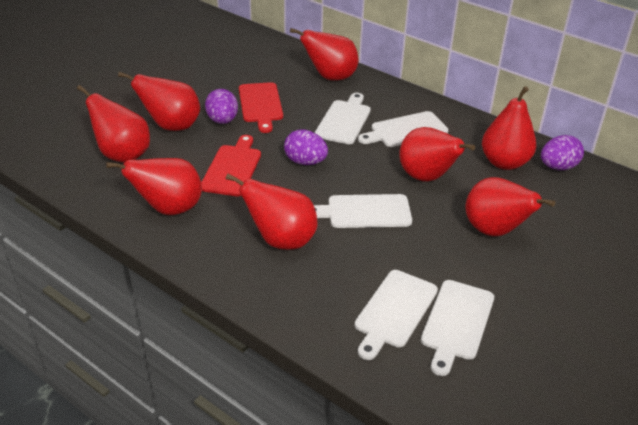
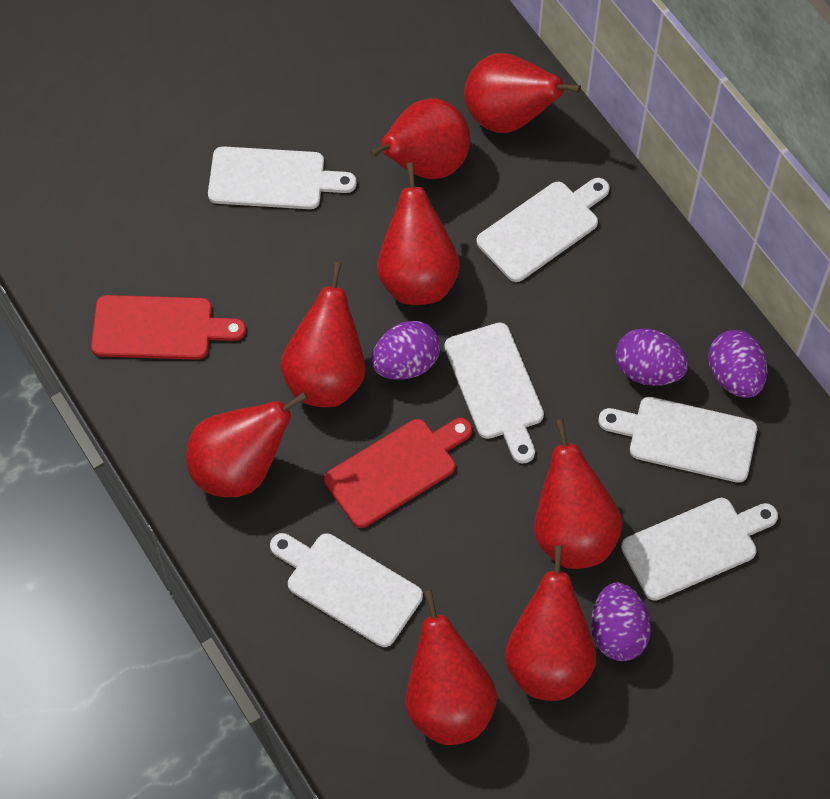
purple egg: [205,89,238,124] [284,130,328,165] [541,135,584,170] = 3 -> [371,321,440,380] [591,583,651,661] [615,328,688,386] [708,330,768,398] = 4
white cutting board: [314,194,412,228] [315,93,371,144] [355,270,438,360] [358,111,448,147] [421,280,494,376] = 5 -> [208,146,357,209] [270,533,423,647] [444,323,544,463] [476,178,610,282] [598,397,757,483] [621,498,778,601] = 6

